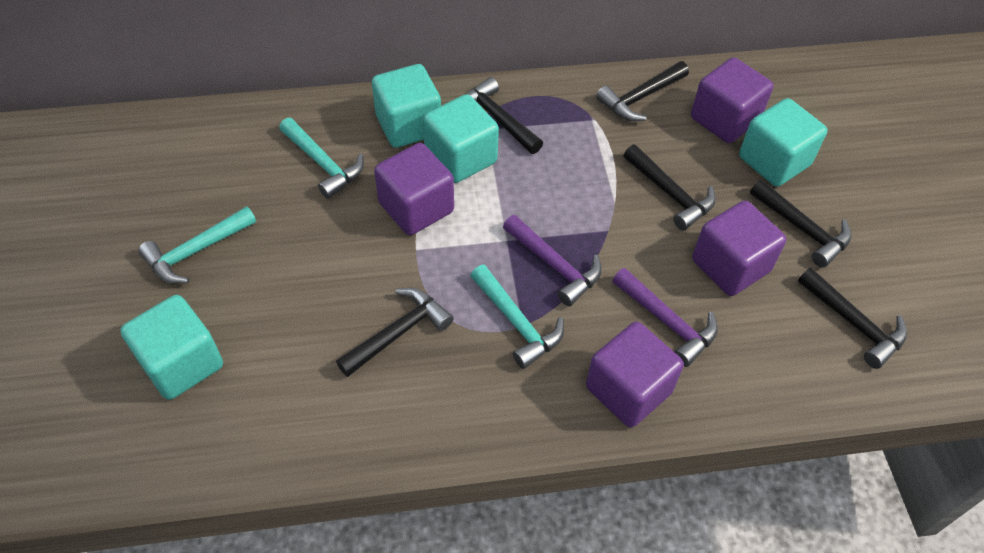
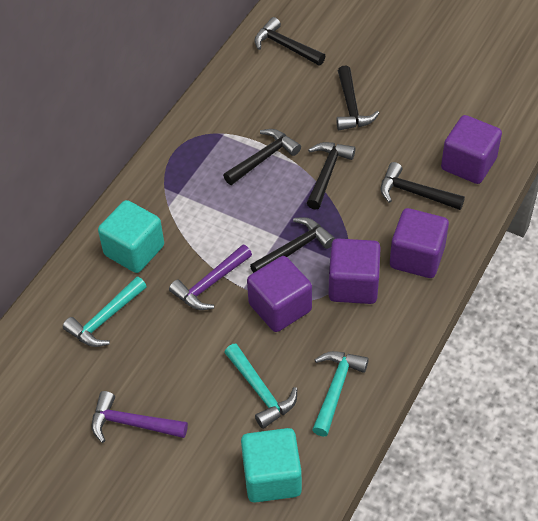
turquoise cube: [120,295,223,400] [372,64,441,148] [423,94,499,183] [739,98,827,187] = 4 -> [98,200,164,273] [241,428,302,503] = 2

